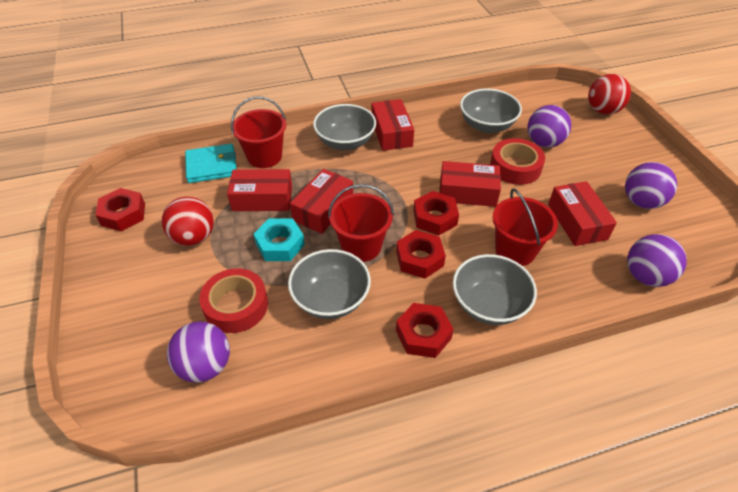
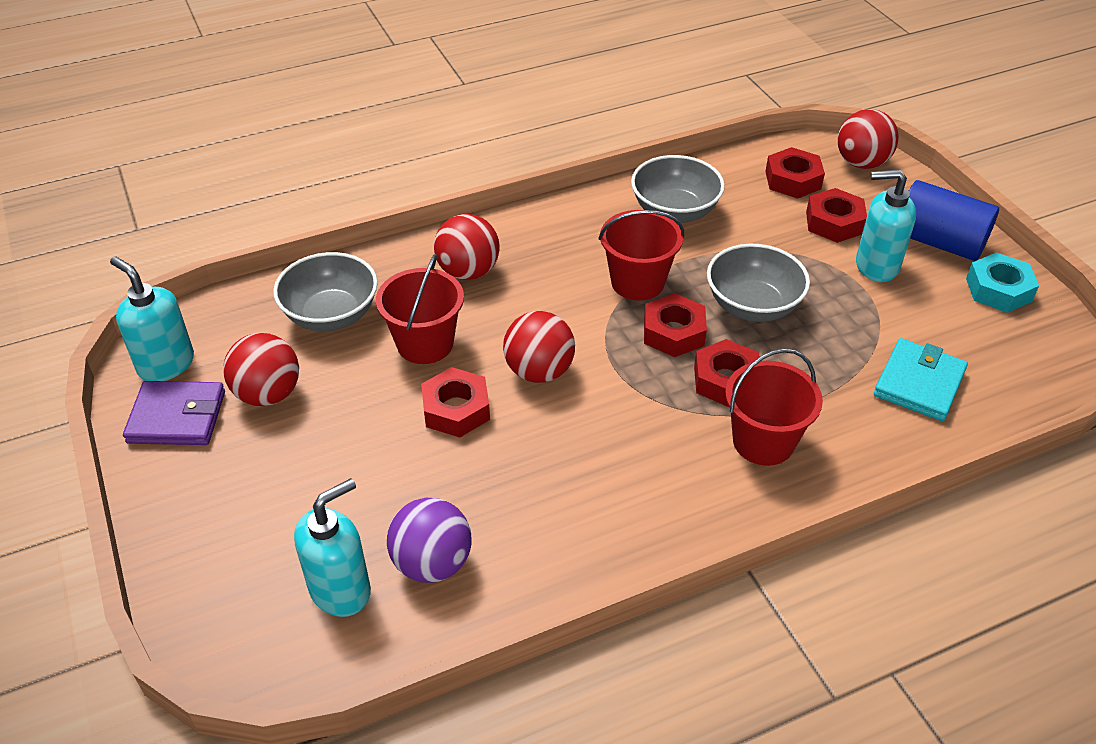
blue cylinder: none = 0 -> [909,180,999,261] = 1
grey bowl: [288,249,371,319] [313,104,376,150] [453,254,537,325] [460,89,522,133] = 4 -> [273,252,378,331] [631,155,725,223] [707,244,810,322] = 3
purple ball: [167,322,230,383] [527,105,572,148] [625,162,677,209] [627,234,687,287] = 4 -> [387,498,472,583] = 1
purple wallet: none = 0 -> [123,381,225,445] = 1
red ball: [162,197,214,246] [588,74,631,114] = 2 -> [223,333,299,406] [434,214,500,280] [503,311,575,383] [837,109,899,169] = 4
red box: [227,169,292,211] [290,169,353,234] [371,99,414,151] [439,161,501,207] [548,181,617,246] = 5 -> none = 0
red nut: [95,188,145,231] [396,230,446,279] [396,303,454,358] [413,191,459,235] = 4 -> [421,367,490,437] [644,293,707,357] [694,339,760,407] [765,147,825,198] [806,188,867,243] = 5
red tape: [199,268,268,333] [490,138,545,185] = 2 -> none = 0
turquoise soap dispenser: none = 0 -> [110,256,194,381] [294,478,371,617] [856,170,916,282] = 3

